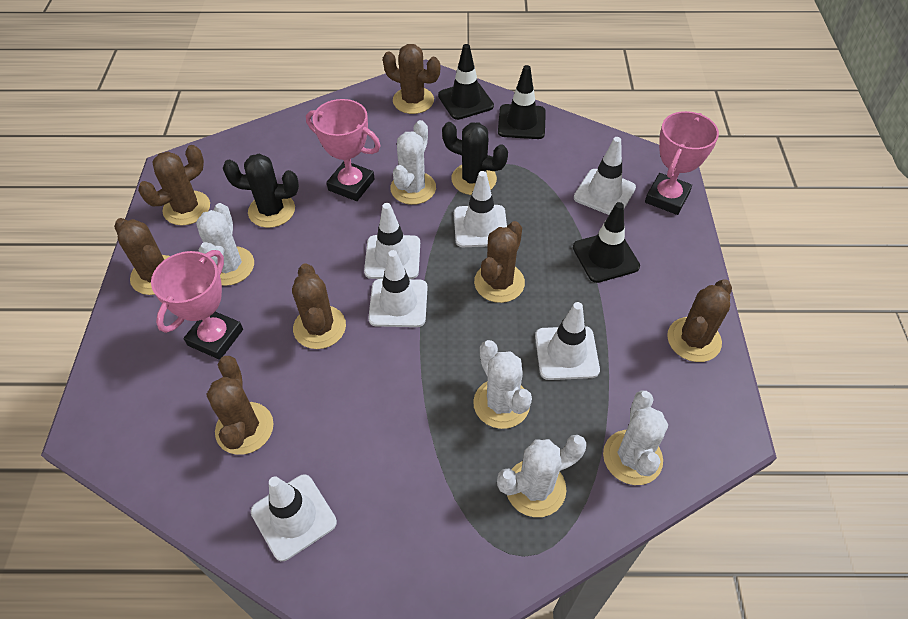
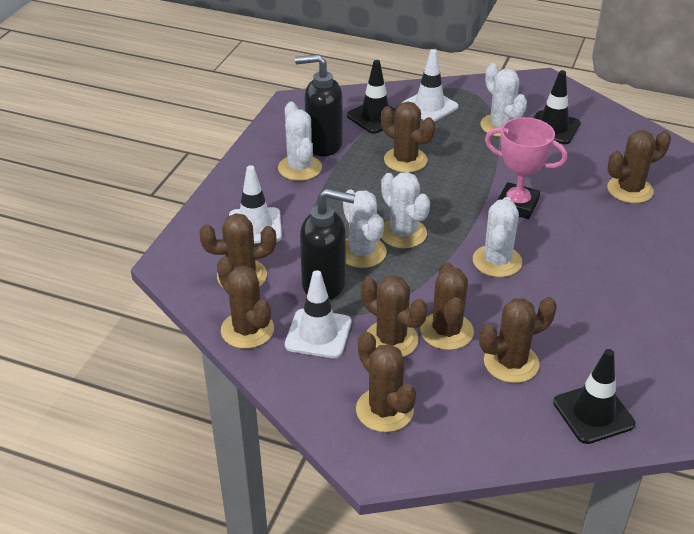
black cactus: [223,154,299,228] [442,122,508,195] = 2 -> none = 0
black soap dispenser: none = 0 -> [295,54,343,156] [300,189,355,300] = 2
brown cactus: [114,218,170,295] [138,145,210,226] [207,356,274,455] [292,263,346,349] [383,44,440,114] [474,221,525,303] [667,279,732,362] = 7 -> [199,213,276,287] [217,257,274,349] [356,332,416,432] [361,275,427,357] [381,102,435,173] [420,262,474,350] [479,297,557,383] [607,130,671,203] = 8
pink trophy: [151,250,243,360] [306,99,381,201] [645,111,719,215] = 3 -> [485,117,567,219] = 1
white traffic cone: [251,475,337,561] [364,203,420,279] [368,250,428,327] [454,171,507,247] [535,302,600,380] [574,137,636,215] = 6 -> [229,165,282,243] [285,270,351,358] [402,50,459,122] = 3

